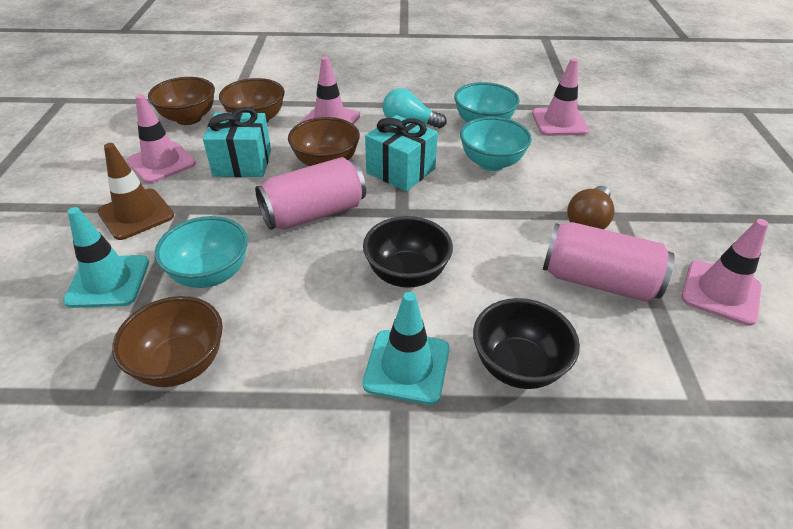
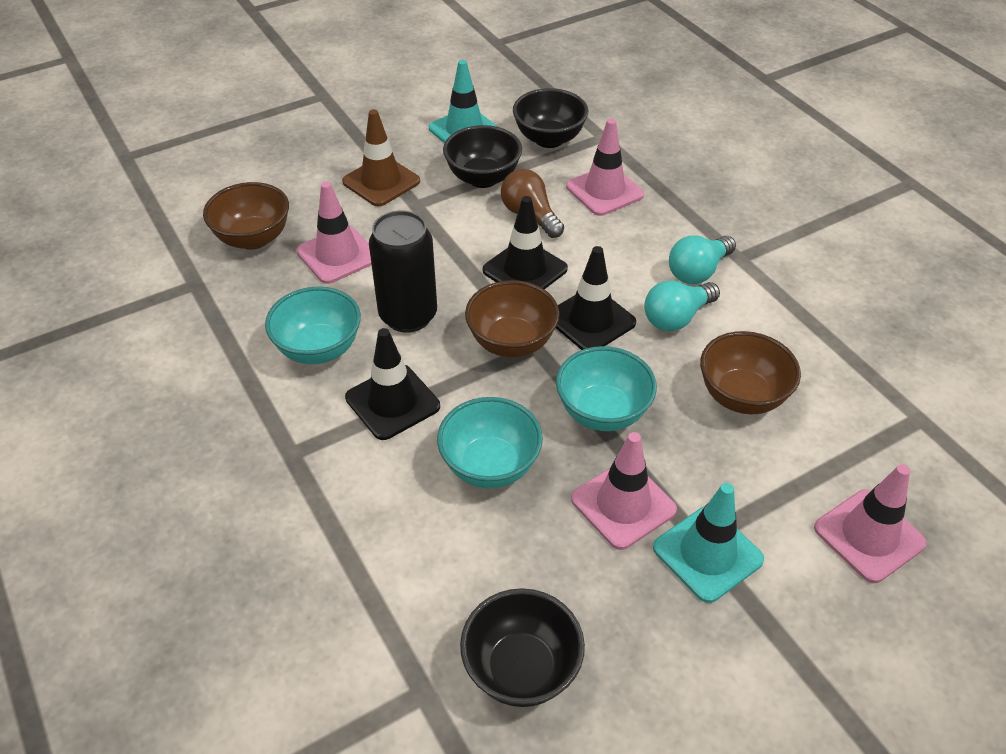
black bowl: [363,216,453,288] [473,298,580,389] = 2 -> [443,125,522,188] [460,588,585,707] [513,88,588,148] = 3
black can: none = 0 -> [369,211,437,333] = 1
black traffic cone: none = 0 -> [345,328,440,440] [482,196,568,289] [556,246,636,350] = 3
brown bowl: [112,296,223,387] [148,77,215,125] [219,78,285,123] [288,117,360,166] = 4 -> [203,182,289,250] [465,280,559,357] [700,331,801,414] = 3
pink can: [255,157,366,230] [543,222,675,302] = 2 -> none = 0
turquoise gift: [203,107,271,177] [365,115,438,191] = 2 -> none = 0
turquoise light bulb: [383,88,447,128] = 1 -> [644,281,720,331] [669,236,736,284] = 2

